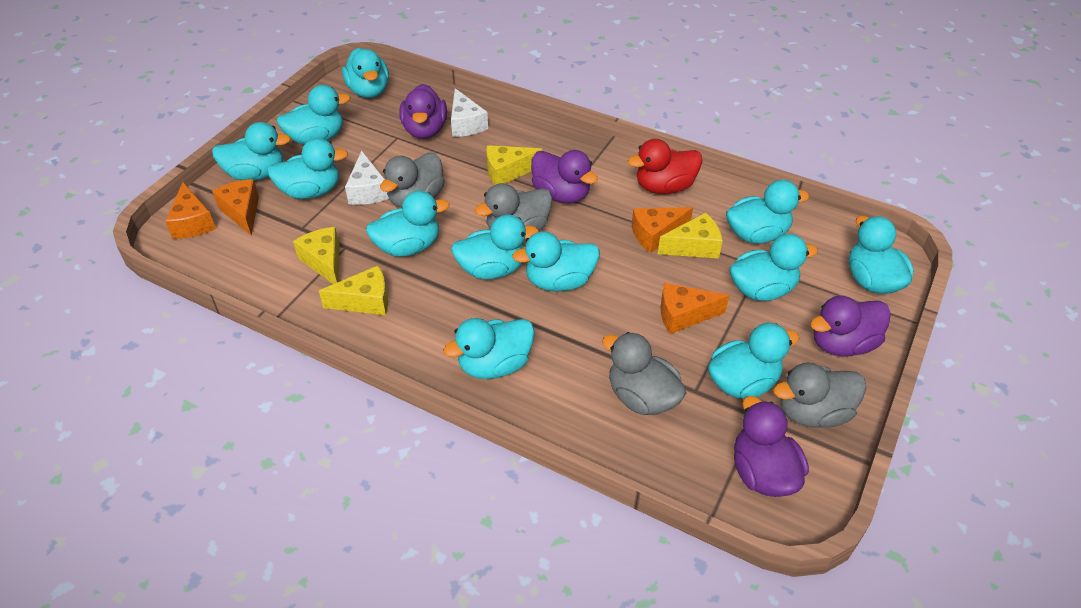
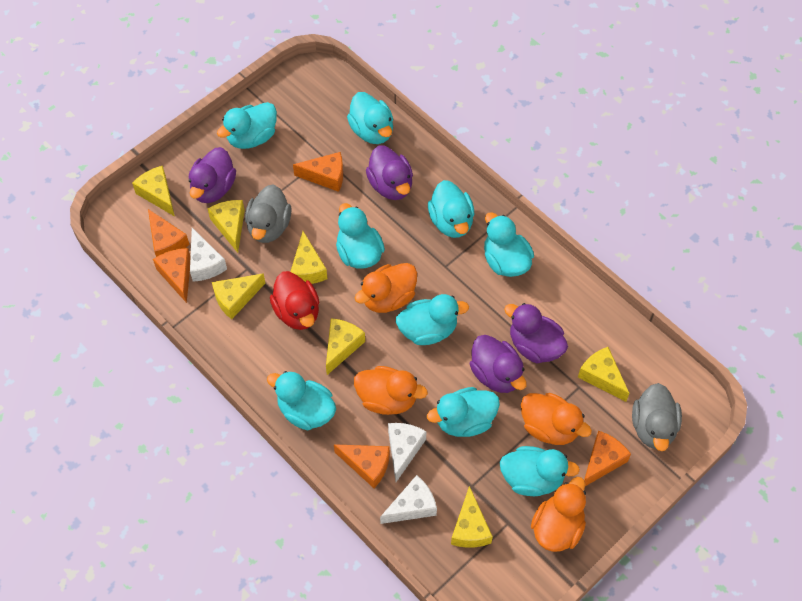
grey duck: [380,152,445,208] [475,183,553,231] [602,332,686,415] [773,363,866,428] = 4 -> [245,184,291,243] [632,383,682,451] = 2
orange cheese: [165,182,216,239] [212,179,259,236] [632,207,693,253] [660,283,729,334] = 4 -> [148,209,189,257] [153,248,191,303] [293,152,343,192] [334,444,390,488] [584,431,631,486] = 5
orange duck: none = 0 -> [354,366,428,415] [355,263,417,313] [521,393,592,445] [531,477,586,552] = 4
turquoise duck: [212,122,291,180] [267,138,348,199] [276,85,350,145] [342,48,389,98] [366,191,450,257] [443,318,535,379] [451,215,539,279] [512,231,600,292] [708,323,799,399] [726,180,809,244] [729,234,818,301] [849,216,913,294] = 12 -> [217,102,277,149] [267,371,336,430] [336,203,385,269] [347,92,393,144] [396,294,469,345] [427,387,500,437] [428,180,474,238] [484,212,534,277] [500,446,580,496] = 9
white cheese: [345,151,389,205] [451,88,488,137] = 2 -> [190,228,227,282] [380,475,437,524] [388,423,427,482] = 3
yellow cheese: [293,227,339,284] [319,266,388,315] [487,145,543,185] [658,213,723,259] = 4 -> [132,166,175,217] [208,200,245,253] [212,273,265,319] [290,231,328,284] [326,318,365,375] [451,486,493,548] [578,347,630,402] = 7

